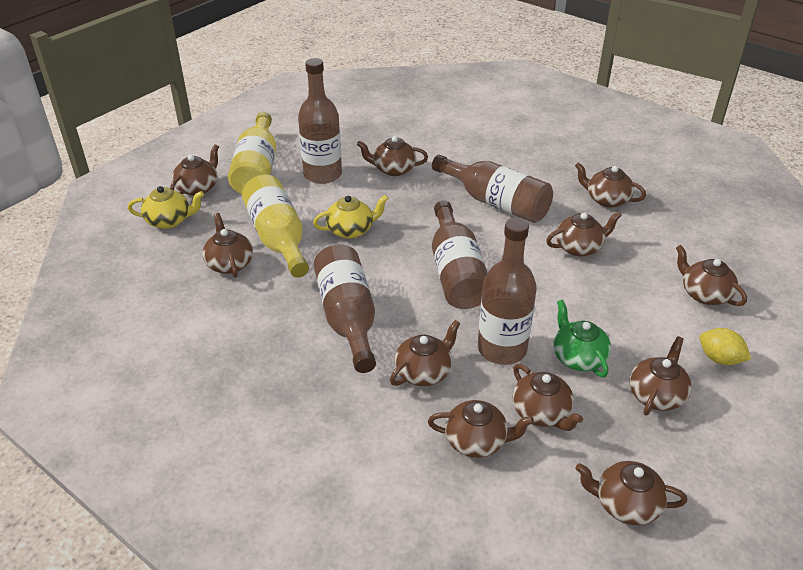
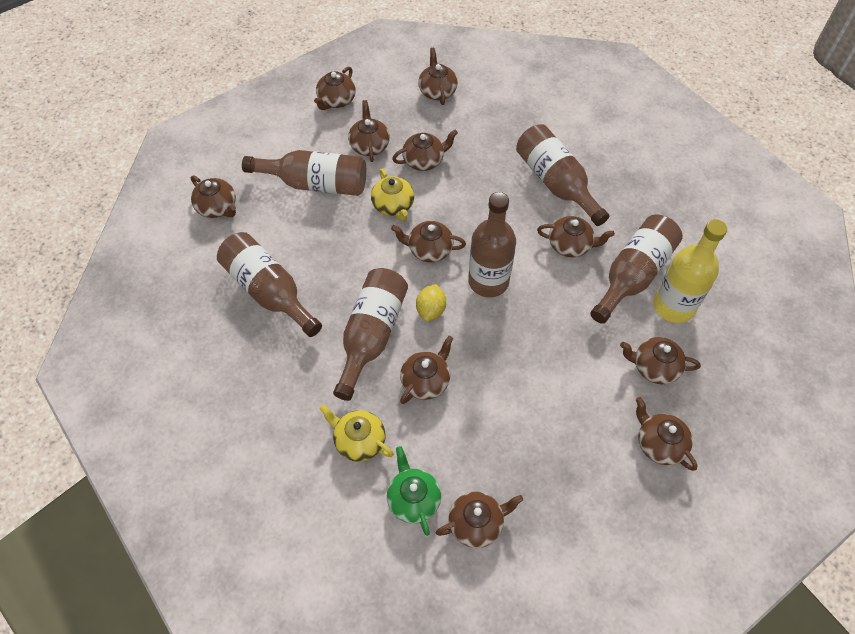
brown bottle: [298,58,342,184] [314,244,376,373] [432,155,553,223] [432,200,487,309] [478,218,537,365] = 5 -> [217,232,322,337] [242,150,366,196] [333,268,408,401] [468,192,516,297] [516,124,609,226] [590,215,683,324] = 6
yellow bottle: [228,112,276,194] [242,175,309,278] = 2 -> [654,219,727,323] = 1

